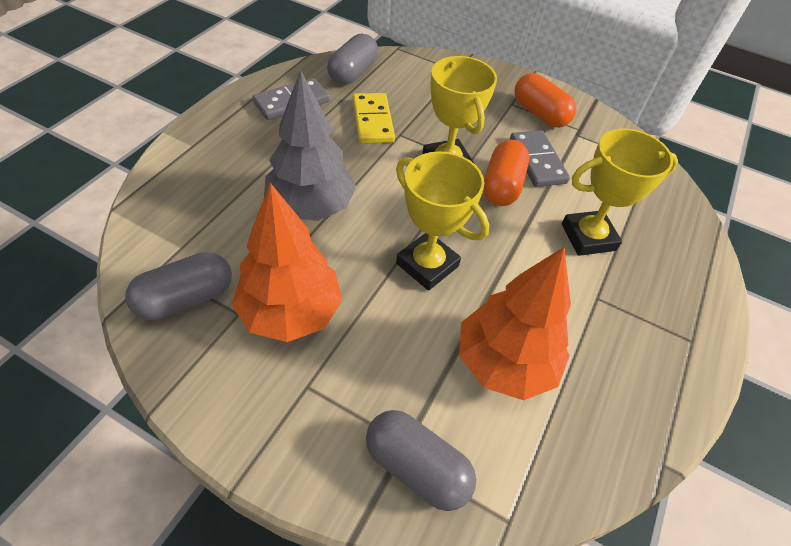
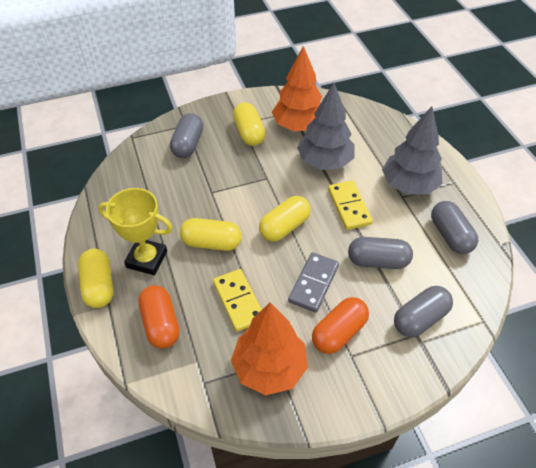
grey capsule: [125,252,232,320] [327,33,378,85] [366,410,476,511] = 3 -> [170,113,203,158] [348,237,413,269] [394,286,453,337] [431,201,478,254] = 4
grey domino: [252,78,330,120] [510,130,570,187] = 2 -> [288,252,339,312] = 1
grey tree: [264,70,356,221] = 1 -> [297,83,355,170] [382,107,442,195] = 2
yellow capsule: none = 0 -> [78,249,113,308] [180,218,242,251] [233,102,265,146] [259,196,311,242] = 4
yellow domino: [353,93,395,144] = 1 -> [213,269,262,332] [328,181,373,230] = 2
yellow trophy: [396,151,489,291] [422,56,497,163] [562,129,678,256] = 3 -> [98,188,173,275] = 1

